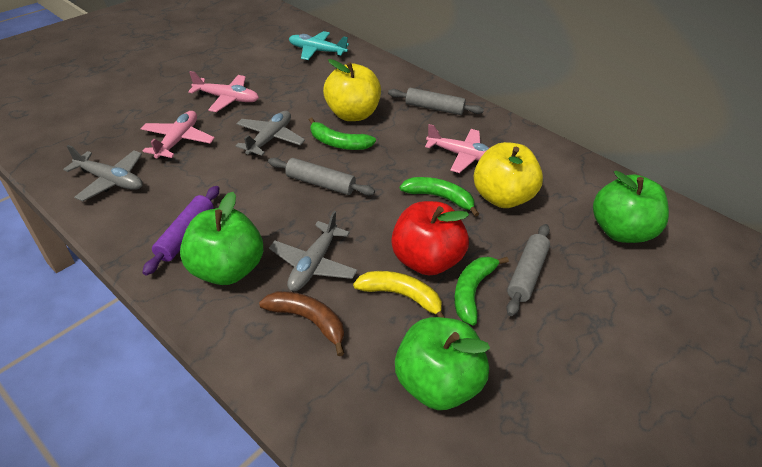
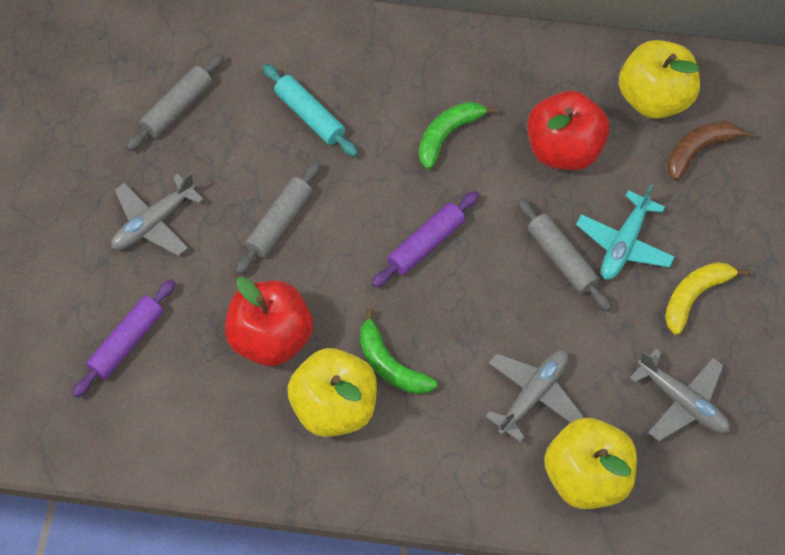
green apple: [180,192,263,285] [395,317,490,410] [593,170,669,243] = 3 -> none = 0
green banana: [309,117,376,150] [400,177,479,217] [454,257,509,326] = 3 -> [360,308,438,395] [419,102,498,169] = 2
pink plane: [141,111,215,159] [188,71,259,112] [425,124,489,173] = 3 -> none = 0
purple rolling pin: [142,186,219,276] = 1 -> [72,279,176,397] [372,191,479,288] = 2
red apple: [391,201,469,276] = 1 -> [225,277,313,366] [527,91,609,170] = 2
turquoise rolling pin: none = 0 -> [262,64,358,157] = 1
yellow apple: [323,59,381,121] [474,142,543,208] = 2 -> [287,348,377,437] [544,418,637,509] [619,40,700,119] = 3

